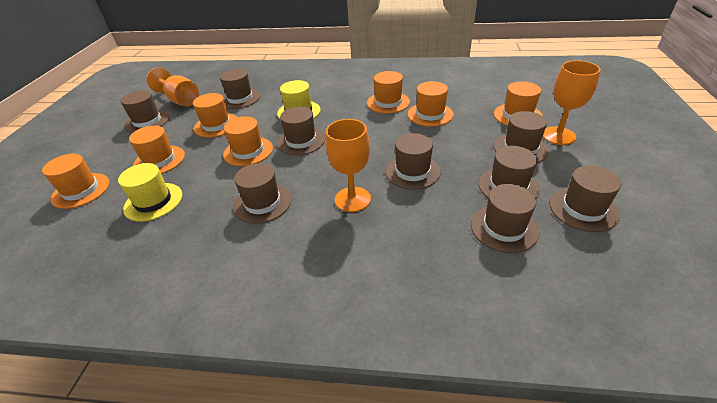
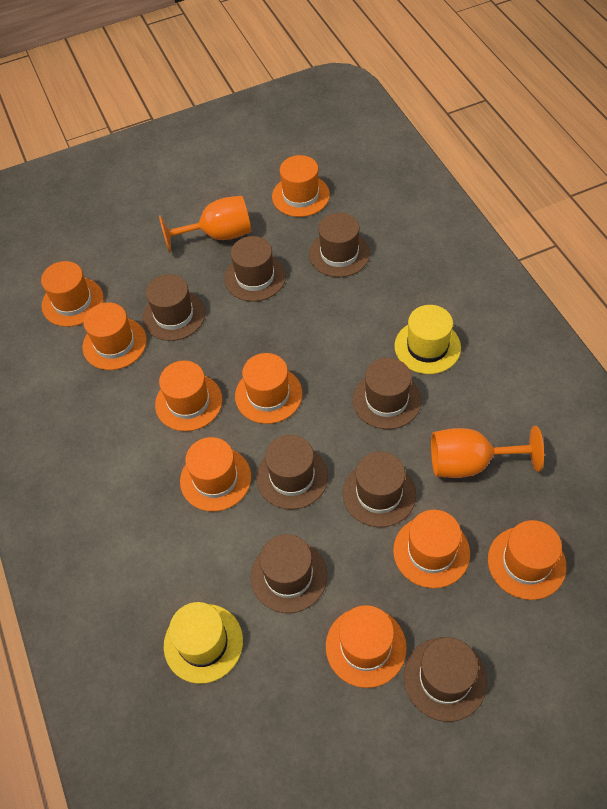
brown hat: [121,90,170,133] [220,69,261,109] [233,163,292,224] [277,107,325,155] [385,133,441,190] [471,184,539,253] [478,146,540,199] [493,111,549,163] [550,166,621,232] = 9 -> [142,274,206,341] [224,236,286,302] [251,534,327,613] [256,435,328,510] [309,213,370,277] [343,452,416,527] [353,358,421,429] [404,637,487,722] = 8
orange goblet: [147,67,199,106] [326,119,371,212] [543,60,601,145] = 3 -> [159,196,251,253] [431,426,544,478] = 2
orange hat: [42,154,110,209] [129,125,185,174] [193,93,237,138] [223,116,273,166] [367,71,410,114] [408,81,454,127] [494,82,543,126] = 7 -> [41,261,104,327] [82,302,147,370] [155,360,222,431] [180,437,251,511] [235,353,302,424] [272,155,330,217] [326,605,407,688] [393,510,470,588] [488,520,567,600] = 9

